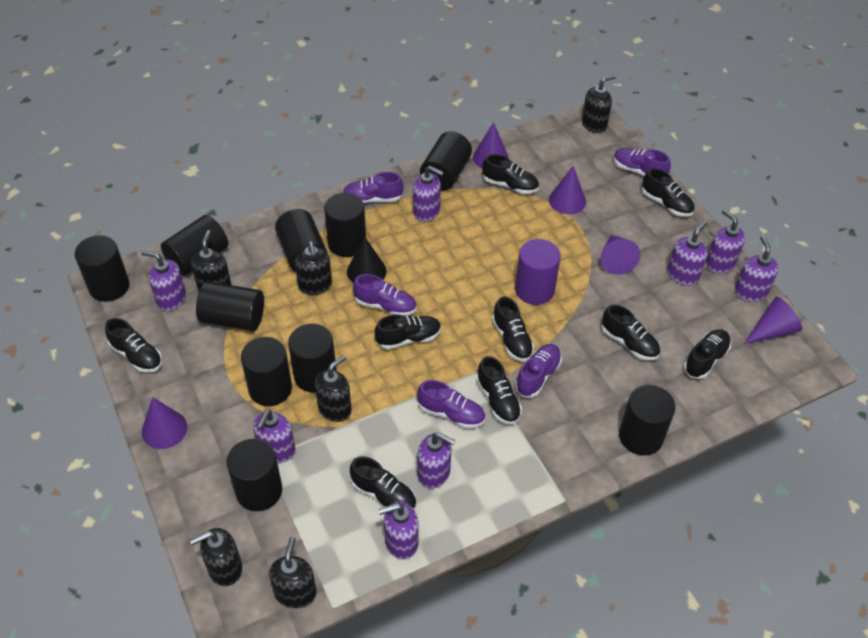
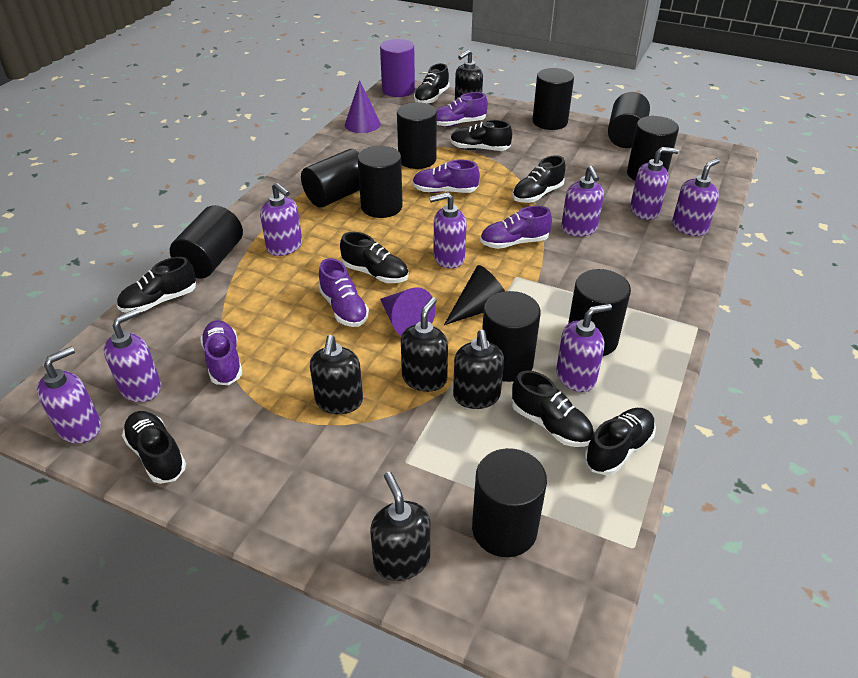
black shoe: [105,318,162,373] [350,456,416,510] [375,314,441,350] [476,356,522,425] [482,154,539,194] [492,297,534,362] [602,305,660,360] [642,168,694,217] [684,329,731,379] = 9 -> [117,257,196,313] [122,411,186,484] [340,232,409,283] [414,63,450,104] [450,120,512,151] [512,155,566,203] [512,370,594,447] [584,408,656,475] = 8
black soap dispenser: [190,528,242,586] [191,230,232,290] [269,537,317,608] [295,241,332,295] [315,355,352,422] [582,75,616,133] = 6 -> [310,335,363,414] [370,472,430,581] [401,297,448,392] [453,330,504,409] [455,49,483,100] = 5
purple cone: [142,397,187,449] [473,122,509,168] [549,166,586,214] [601,235,641,275] [744,297,802,344] = 5 -> [345,80,381,133] [380,287,436,336] = 2

